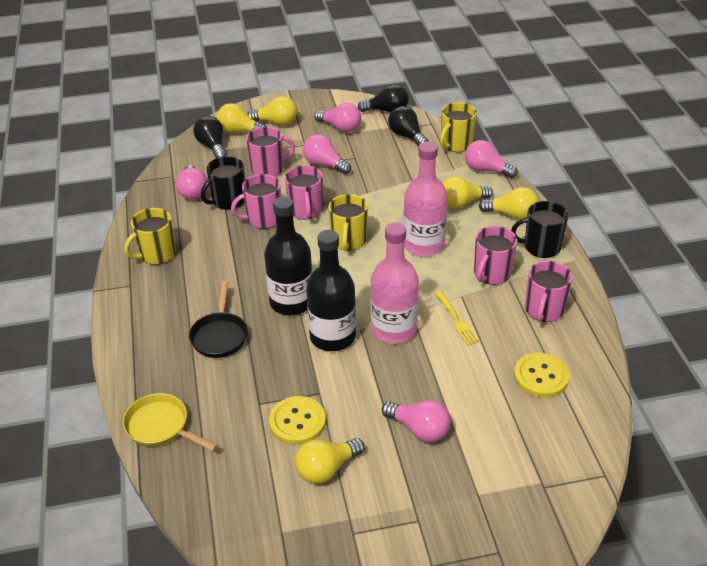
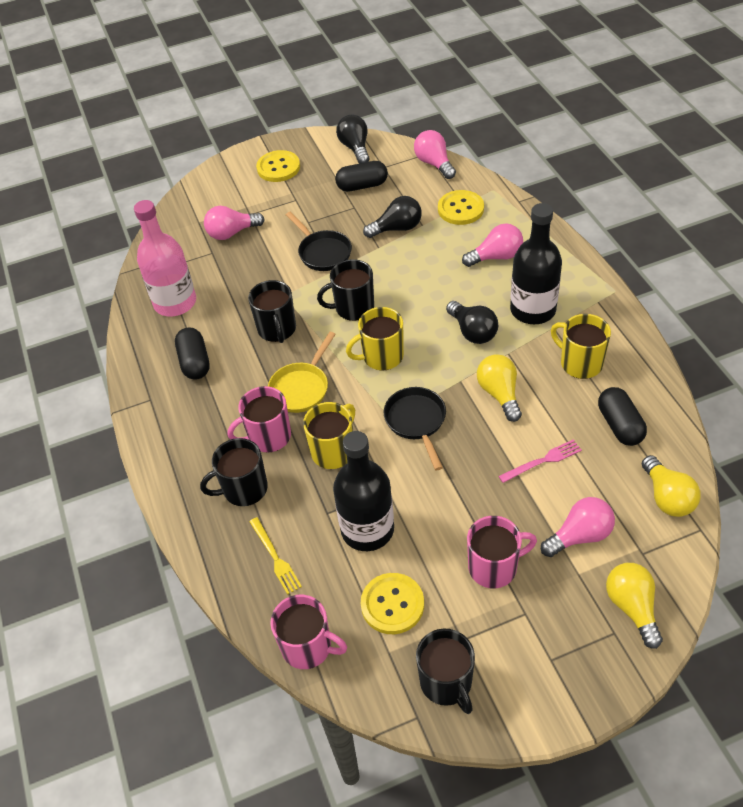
black capsule: none = 0 -> [175,328,210,379] [335,161,388,192] [598,387,647,446] = 3
black mug: [201,156,245,210] [511,201,568,258] = 2 -> [200,438,268,506] [248,280,296,343] [317,259,374,321] [416,628,475,714] = 4
black pan: [189,281,248,358] = 1 -> [286,212,352,271] [384,387,446,470] = 2
pink bottle: [370,222,419,344] [403,142,448,257] = 2 -> [134,200,196,316] = 1
pink fork: none = 0 -> [499,439,582,483] = 1
pink light bulb: [176,165,208,200] [303,134,351,174] [314,103,361,132] [382,400,451,442] [465,140,518,178] = 5 -> [204,206,265,240] [414,130,456,179] [462,224,523,267] [541,497,615,557] = 4
pink mug: [231,174,281,229] [246,127,295,177] [285,165,323,220] [474,226,517,285] [525,261,572,322] = 5 -> [228,386,291,452] [270,595,347,669] [467,516,537,588] = 3
yellow button: [269,396,326,445] [514,353,570,398] = 2 -> [256,150,300,182] [361,573,424,634] [438,190,484,225] = 3
yellow light bulb: [217,103,267,133] [247,96,297,125] [295,438,365,484] [442,176,493,209] [479,187,539,220] = 5 -> [477,354,522,422] [606,563,663,649] [642,455,701,517] = 3

